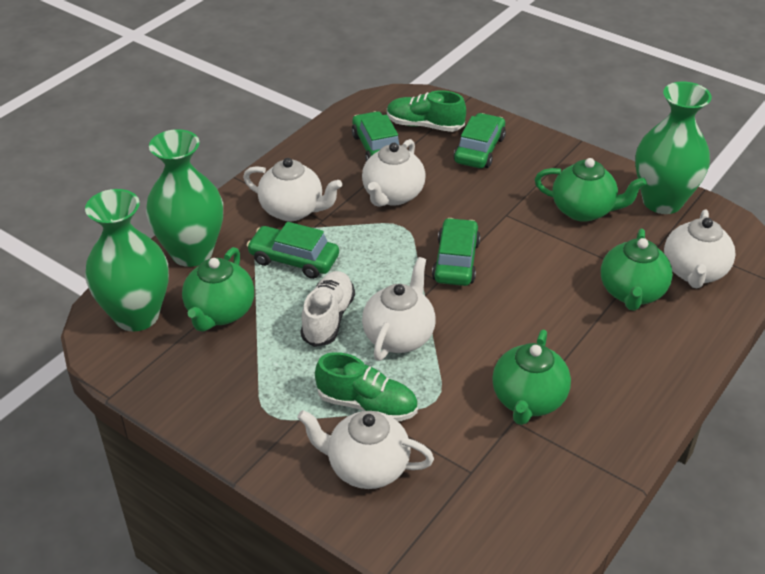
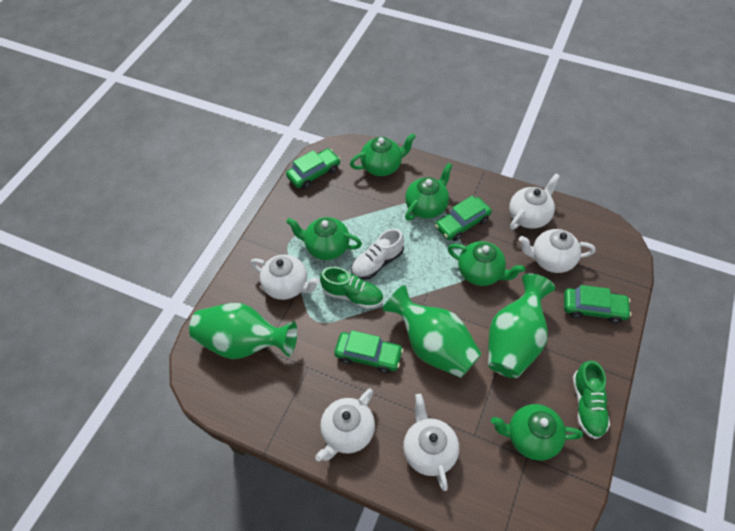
green teapot: [182,247,254,332] [492,330,571,425] [535,158,647,222] [601,229,673,311] = 4 -> [286,217,362,260] [350,133,416,176] [405,163,453,221] [448,241,525,286] [491,404,583,461] = 5

